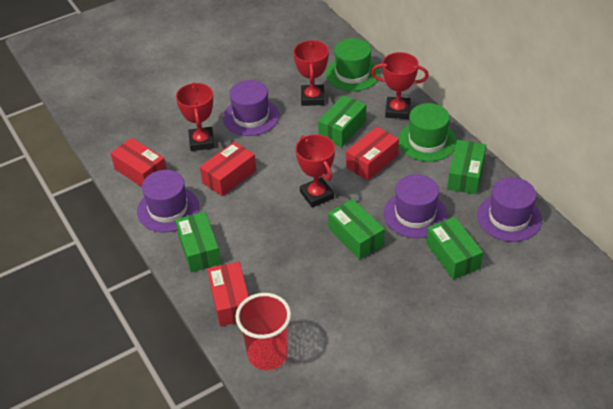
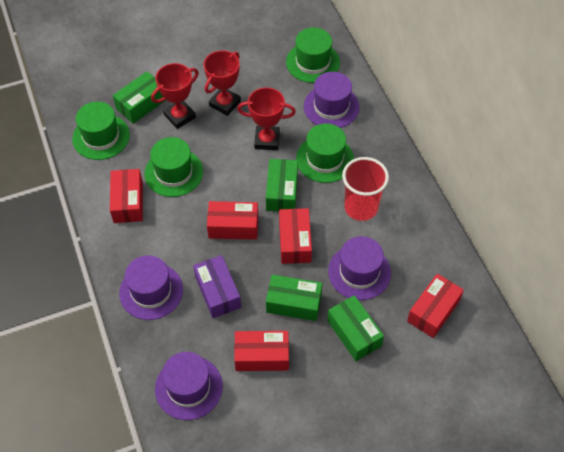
green box: [175,212,221,272] [318,95,366,147] [328,199,385,260] [426,217,483,280] [447,140,486,194] = 5 -> [113,71,166,124] [266,159,298,212] [266,275,322,321] [327,295,384,361] = 4
green hat: [326,38,380,91] [398,103,457,162] = 2 -> [72,102,130,160] [145,137,203,197] [286,28,340,83] [296,124,354,183] = 4
purple box: none = 0 -> [193,255,241,318] = 1
red box: [111,138,167,187] [200,141,256,196] [208,262,249,326] [346,127,399,181] = 4 -> [110,169,143,223] [207,201,258,240] [234,331,289,371] [279,208,312,264] [407,274,464,338] = 5
red trophy: [176,82,215,151] [293,40,329,106] [295,134,335,208] [371,52,429,119] = 4 -> [151,63,199,129] [204,50,241,116] [237,87,296,150] = 3

